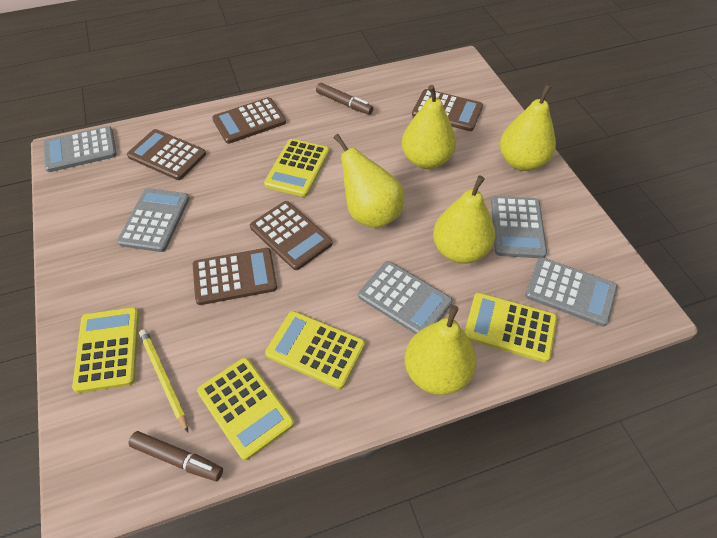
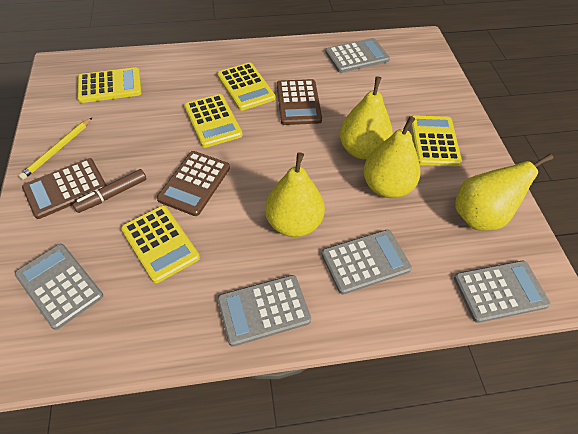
brown calculator: [127,129,206,180] [193,248,277,305] [212,97,286,144] [250,201,333,270] [412,89,483,131] = 5 -> [22,158,107,219] [157,151,230,216] [277,79,322,125] = 3
brown marker: [129,431,223,481] [316,83,373,115] = 2 -> [72,169,147,213] = 1
yellow pear: [334,134,404,228] [402,85,456,169] [405,305,477,395] [433,176,495,264] [500,84,556,171] = 5 -> [265,152,325,237] [340,76,393,159] [363,116,421,198] [455,154,553,231] = 4

